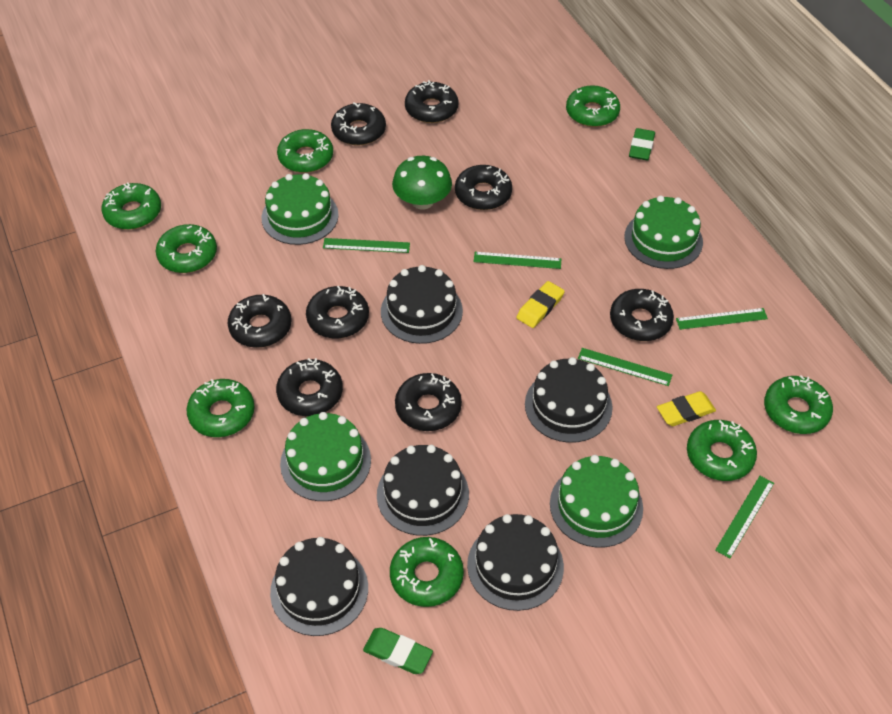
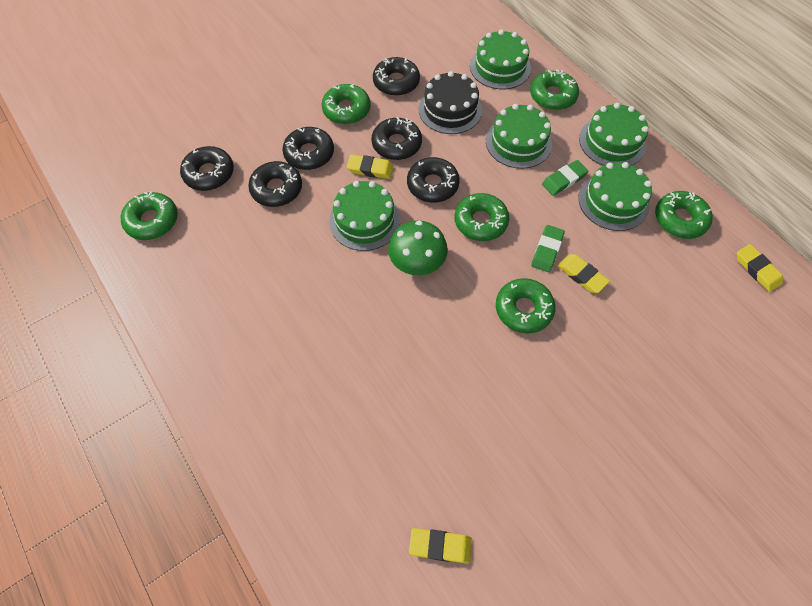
black cake: [270,537,368,636] [377,445,469,536] [381,265,463,344] [467,514,564,611] [525,357,613,443] = 5 -> [418,71,482,134] = 1
black donut: [228,294,291,348] [276,358,343,416] [306,286,369,339] [331,103,386,146] [395,373,462,431] [405,80,459,123] [455,165,512,210] [610,289,674,341] = 8 -> [180,146,234,191] [248,161,302,207] [282,127,334,170] [371,117,422,160] [373,57,420,96] [407,157,460,203] = 6
green cake: [262,173,339,245] [280,412,371,501] [550,455,643,548] [624,195,703,269] = 4 -> [329,181,400,251] [470,29,531,89] [486,104,552,169] [578,162,652,231] [579,103,649,166] = 5
green donut: [102,182,161,230] [156,224,217,273] [187,379,255,437] [277,129,333,173] [390,537,464,607] [566,85,620,127] [687,420,757,481] [764,375,833,434] = 8 -> [121,191,178,240] [322,84,371,124] [454,193,509,241] [496,278,556,333] [530,70,579,110] [655,191,713,239] = 6
green ruler: [323,238,410,253] [473,252,561,269] [578,348,672,386] [676,308,768,330] [715,476,774,558] = 5 -> none = 0
yellow eraser: [516,281,565,328] [657,391,716,426] = 2 -> [347,155,394,179] [409,528,472,564] [557,254,610,293] [737,244,783,292] = 4

